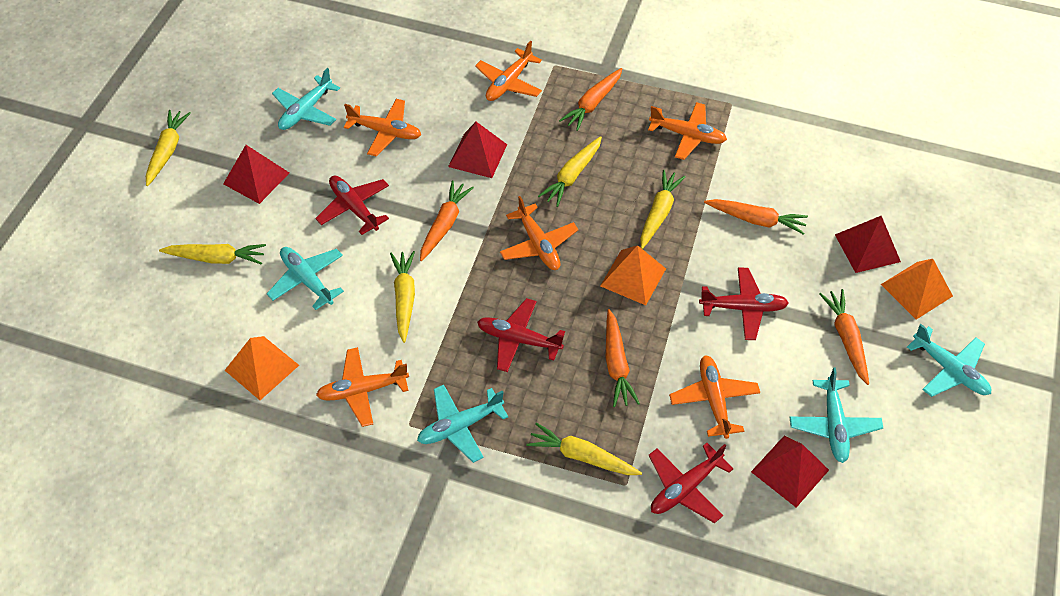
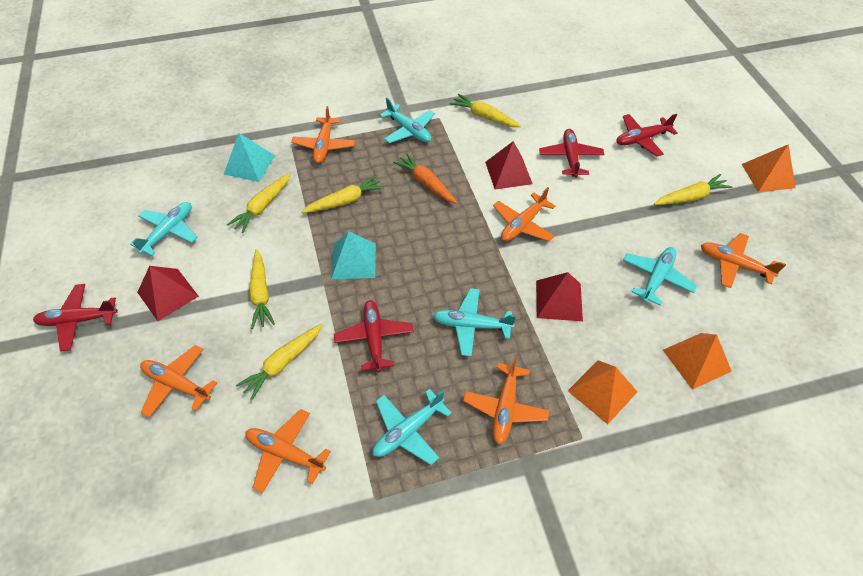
orange carrot: [420,180,474,261] [559,68,622,131] [606,309,640,407] [704,199,808,235] [819,289,869,385] = 5 -> [393,153,457,204] = 1
red pyramid: [223,145,289,204] [448,122,507,178] [751,436,829,508] [835,216,901,273] = 4 -> [137,266,199,321] [485,141,532,189] [536,272,583,321] = 3
turquoise pyramid: none = 0 -> [224,133,275,182] [331,231,376,279] = 2

